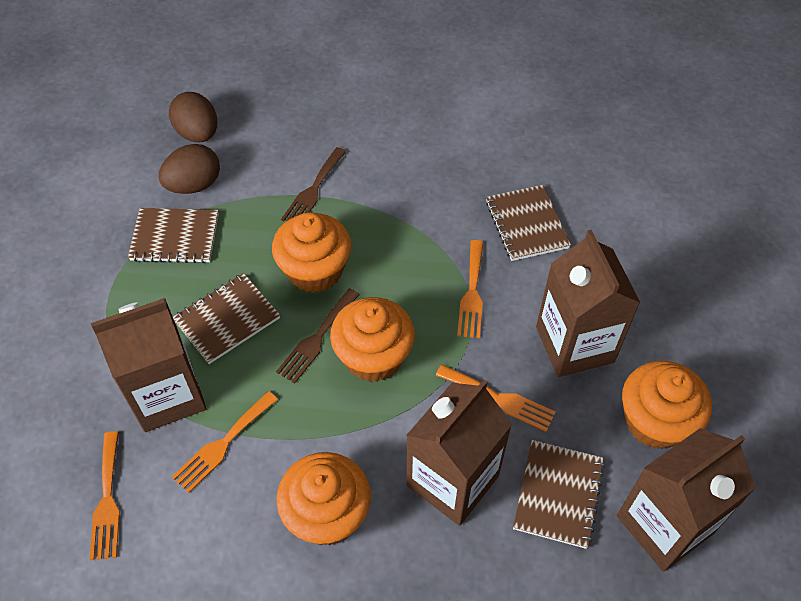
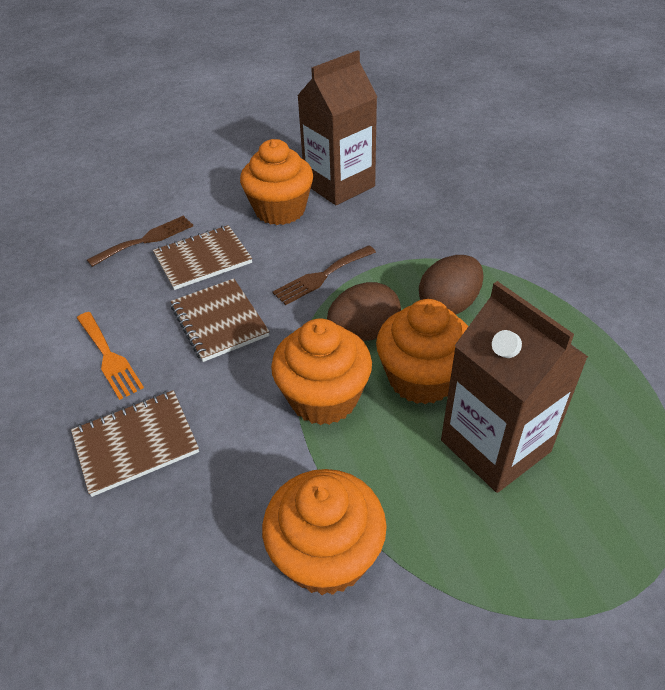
brown carton: [91,298,207,432] [406,379,512,526] [536,230,640,377] [617,428,756,572] = 4 -> [297,50,377,205] [441,281,588,493] = 2
brown notebook: [128,208,219,263] [173,273,280,364] [486,185,571,261] [513,440,605,549] = 4 -> [71,390,199,497] [153,225,252,290] [171,279,270,362] = 3
orange fork: [89,431,120,560] [172,391,278,493] [435,364,556,432] [457,240,484,338] = 4 -> [77,312,144,400] = 1

